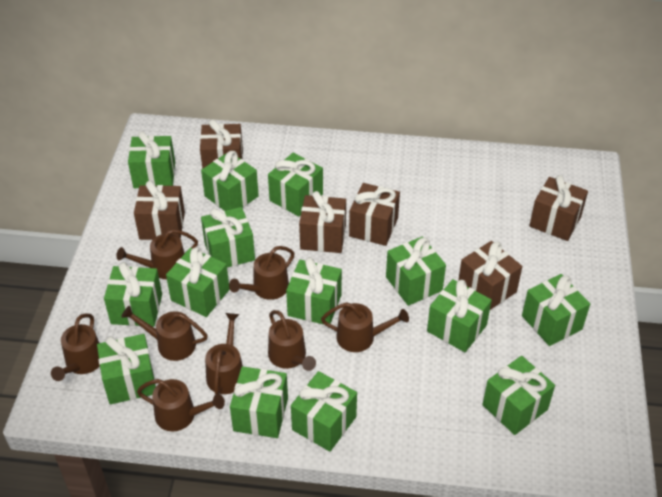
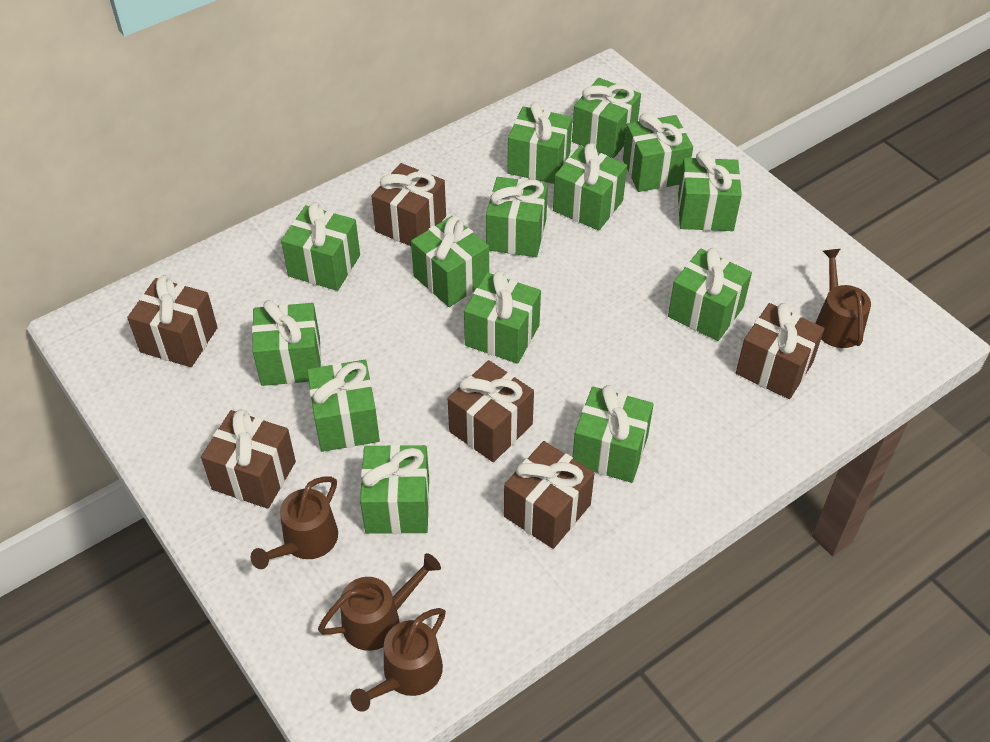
brown watering can: [51,313,100,381] [116,229,198,280] [121,306,208,361] [137,379,225,431] [205,313,243,395] [229,246,295,300] [268,310,316,371] [321,302,409,352] = 8 -> [251,476,338,569] [318,553,441,651] [350,608,446,712] [815,249,871,348] = 4

